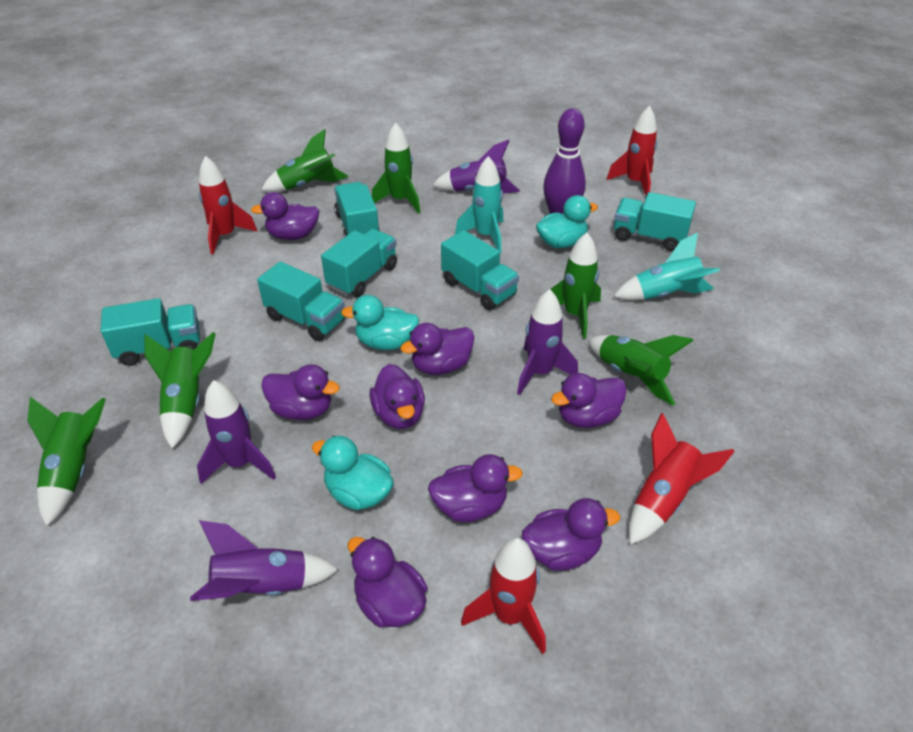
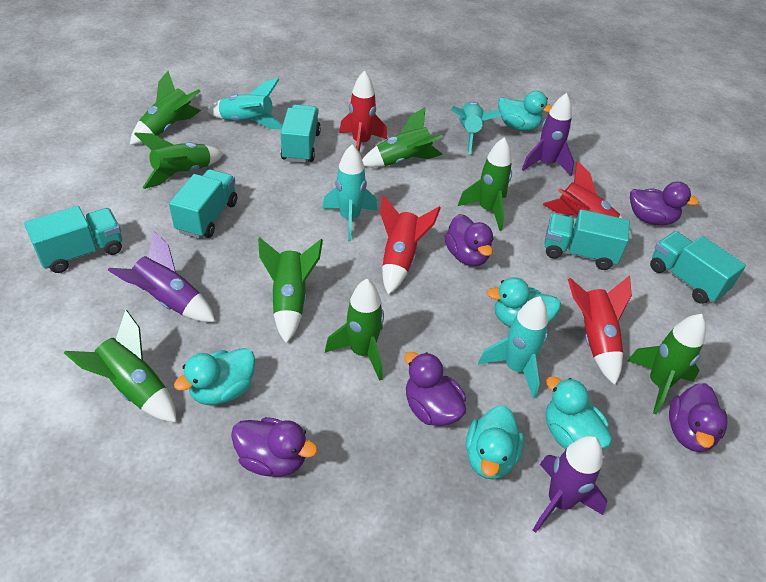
green rocket: [27,397,106,526] [144,332,216,449] [262,129,348,192] [372,123,421,214] [550,233,601,339] [588,335,694,406] = 6 -> [64,310,177,423] [130,71,201,145] [135,133,224,189] [258,237,323,343] [325,279,384,381] [362,107,443,167] [458,137,512,231] [627,314,706,415] = 8
purple bowling pin: [543,108,586,214] = 1 -> none = 0
purple duck: [251,192,320,240] [261,364,340,420] [348,537,427,628] [369,364,425,429] [400,323,474,375] [428,454,523,522] [522,498,620,571] [551,373,627,428] = 8 -> [231,417,318,477] [404,352,466,426] [445,214,493,266] [630,182,699,225] [669,383,727,452] = 5
purple rocket: [190,520,339,601] [197,380,276,484] [432,140,520,193] [517,289,578,395] = 4 -> [108,230,215,322] [522,93,574,176] [533,436,607,533] = 3
turquoise duck: [312,436,394,510] [341,295,420,350] [536,195,598,248] = 3 -> [174,348,255,405] [466,405,524,480] [487,277,561,327] [498,91,553,131] [546,376,612,450] = 5
turquoise rocket: [455,156,503,253] [613,233,720,300] = 2 -> [207,78,282,129] [322,144,377,241] [451,102,502,154] [478,296,548,399] = 4
turquoise truck: [101,298,200,366] [257,261,345,341] [321,229,397,297] [334,182,380,237] [441,230,519,310] [614,192,696,251] = 6 -> [24,206,122,273] [169,169,237,238] [280,104,321,163] [544,209,630,270] [650,231,746,304] = 5

